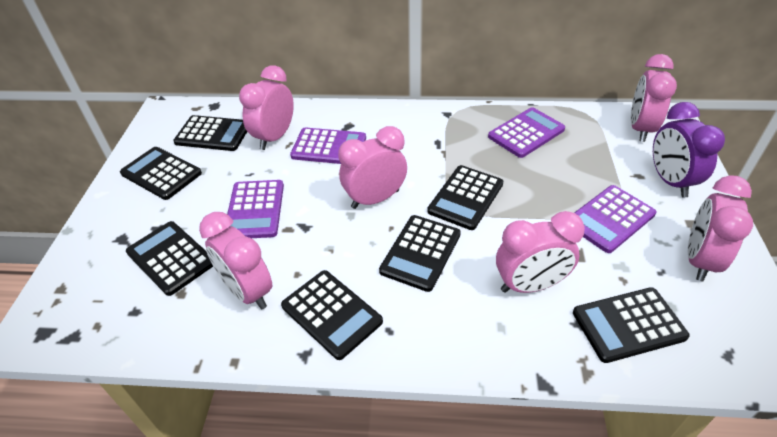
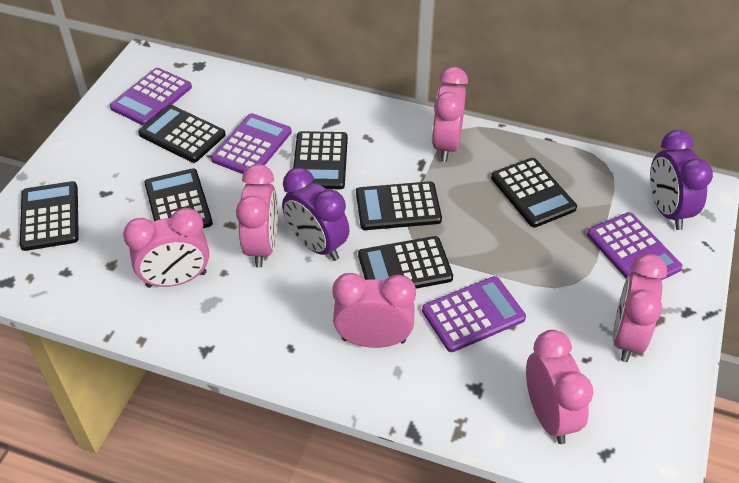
purple clock: [653,102,725,197] = 1 -> [282,168,349,261] [650,130,713,230] = 2

